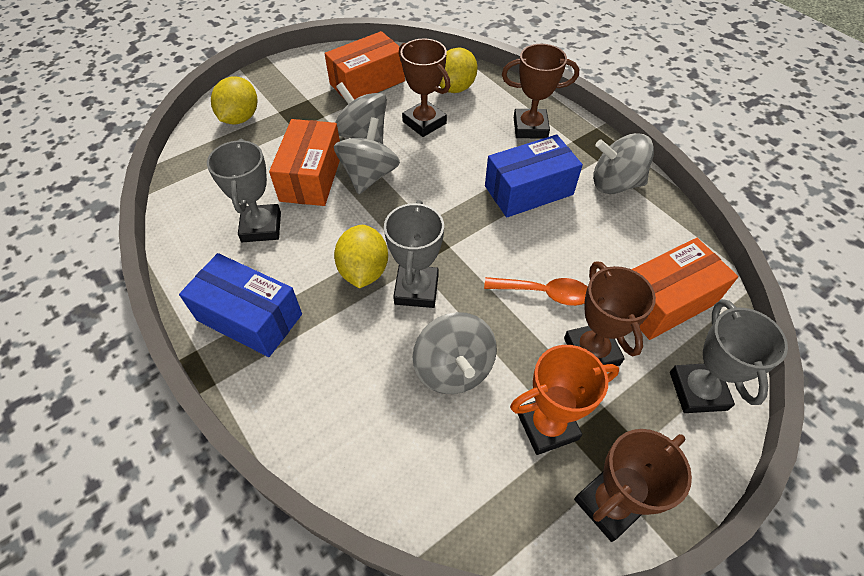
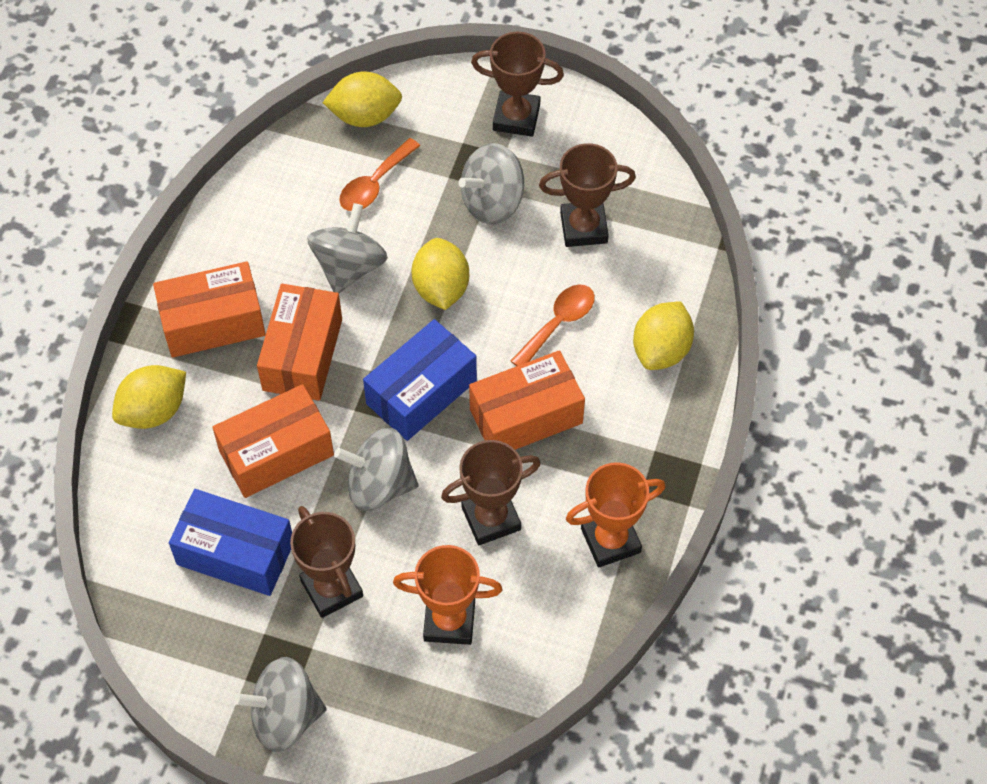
grey trophy: [207,139,281,242] [384,200,444,308] [670,299,788,413] = 3 -> none = 0
orange box: [269,119,340,206] [324,31,405,100] [631,238,738,340] = 3 -> [153,261,266,358] [212,384,334,498] [257,284,342,401] [469,350,585,450] = 4
orange spoon: [484,277,587,306] = 1 -> [339,138,420,211] [511,284,595,366] = 2
orange trophy: [510,345,619,455] = 1 -> [393,545,503,645] [566,463,666,568] = 2
yellow lemon: [211,76,257,124] [334,225,388,288] [439,48,478,93] = 3 -> [112,365,186,429] [323,72,402,127] [411,238,469,310] [633,301,694,370] = 4

